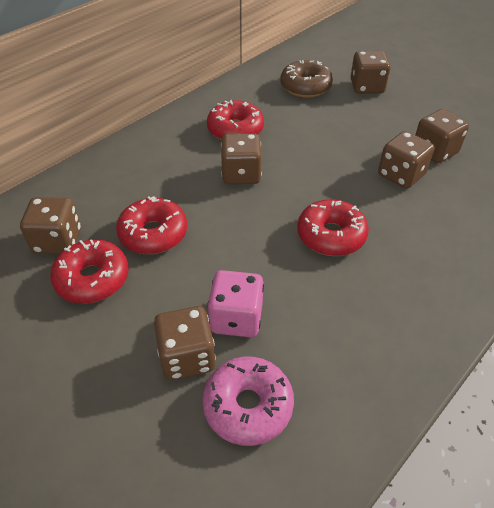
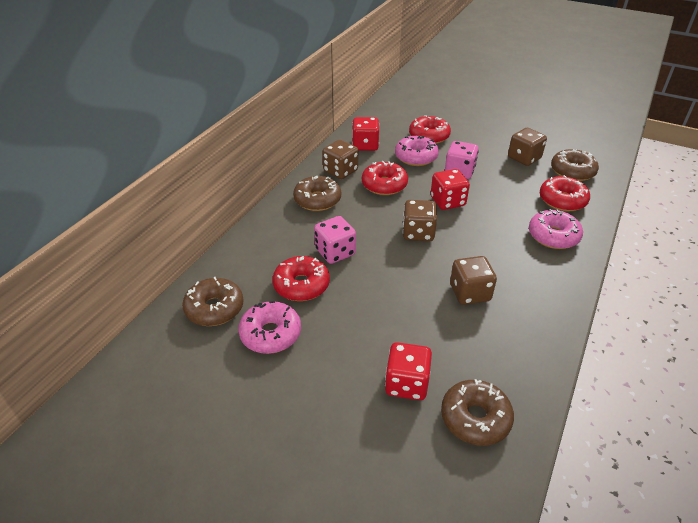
brown dice: [20,197,81,254] [154,306,216,380] [221,133,262,184] [351,51,391,94] [378,131,435,189] [415,109,469,163] = 6 -> [322,140,358,179] [403,200,437,241] [450,256,497,305] [508,128,547,166] = 4
brown donut: [280,60,333,98] = 1 -> [182,277,243,326] [293,175,341,211] [441,379,514,446] [551,149,599,181] = 4
pink dice: [207,270,264,338] = 1 -> [314,216,356,264] [445,141,479,179] = 2
pink donut: [202,357,294,446] = 1 -> [238,301,301,354] [395,136,439,166] [529,209,583,249] = 3
red dice: none = 0 -> [352,117,379,151] [385,342,432,400] [431,169,470,210] = 3

